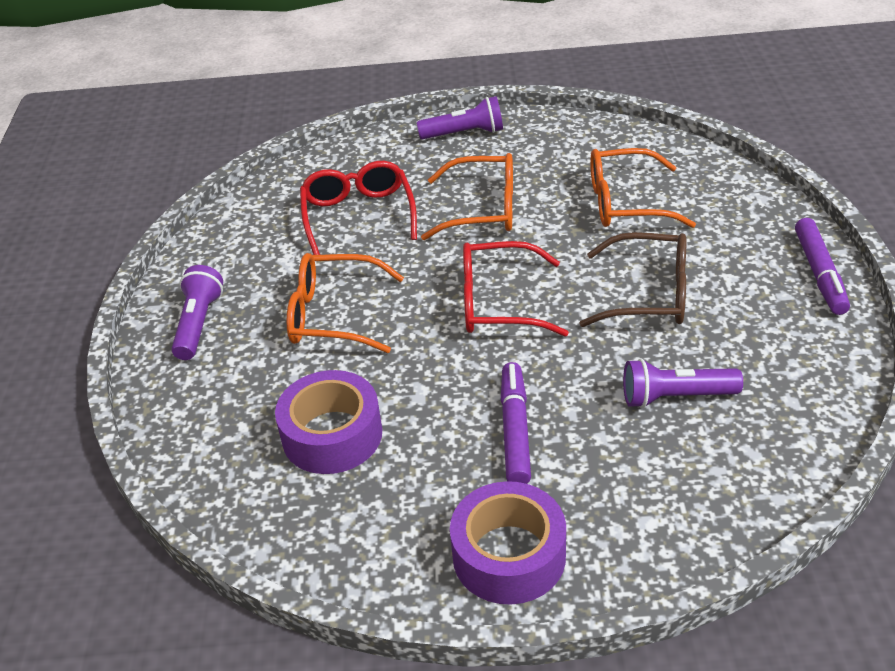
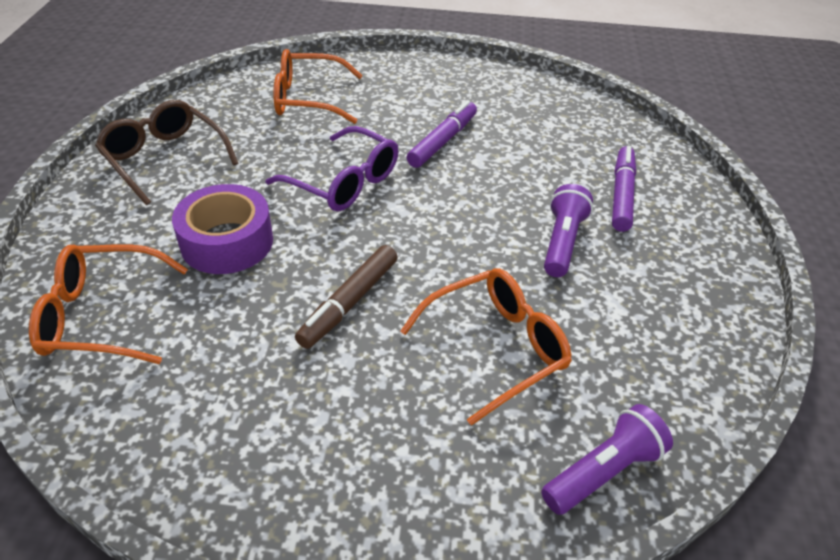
brown marker: none = 0 -> [295,245,398,349] = 1
purple flashlight: [171,265,223,360] [417,96,503,139] [623,359,743,408] = 3 -> [541,404,673,515] [544,184,593,277] = 2
purple glasses: none = 0 -> [265,126,398,211] = 1
purple tape: [275,370,382,474] [450,481,566,605] = 2 -> [172,184,273,274] = 1
red glasses: [300,161,417,255] [463,241,569,336] = 2 -> none = 0

